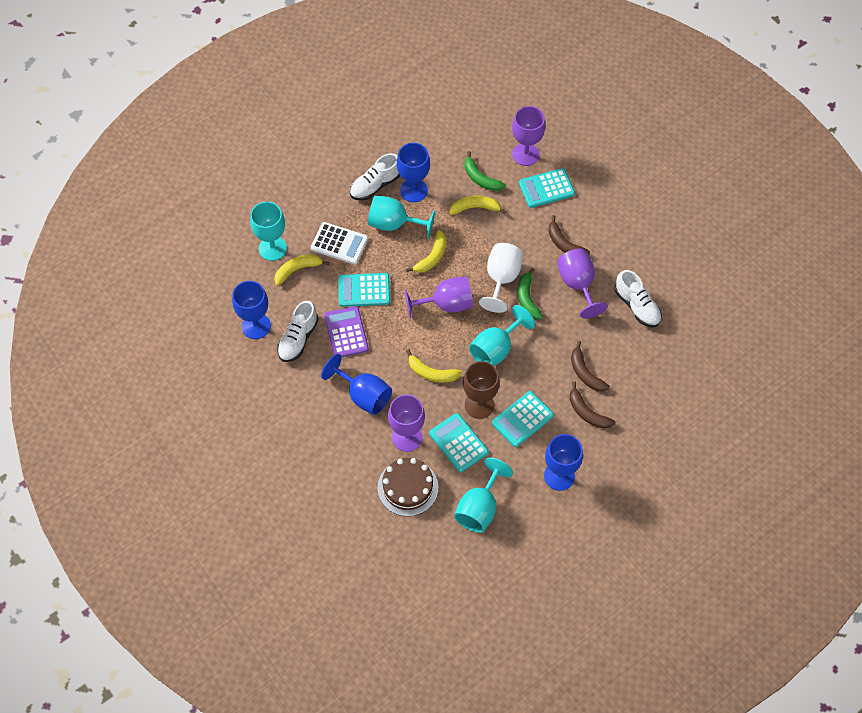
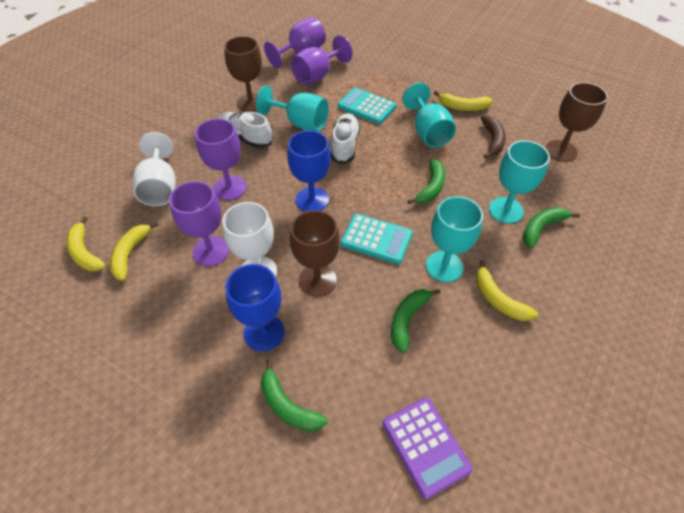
blue goblet: [232,281,271,339] [321,354,392,415] [397,143,430,202] [544,434,583,491] = 4 -> [225,264,285,352] [287,130,331,212] = 2
brown banana: [548,215,590,255] [570,381,616,429] [571,341,610,391] = 3 -> [481,115,506,159] = 1
brown cake: [378,458,438,516] = 1 -> none = 0
brown goblet: [463,361,500,419] = 1 -> [224,36,262,112] [290,210,340,297] [546,82,608,162] = 3
green banana: [465,151,506,191] [518,267,543,319] = 2 -> [261,359,328,432] [391,289,441,353] [407,159,445,204] [523,207,580,248] = 4
turquoise calculator: [338,273,390,307] [429,413,489,472] [492,391,554,447] [519,168,575,208] = 4 -> [338,88,396,124] [341,214,413,264] = 2
white calculator: [311,222,368,264] = 1 -> none = 0
white goblet: [479,243,523,313] = 1 -> [132,132,176,206] [222,202,277,277] = 2
white shoe: [277,301,319,362] [350,153,400,201] [614,270,662,327] = 3 -> [217,112,273,148] [331,113,360,164] = 2

